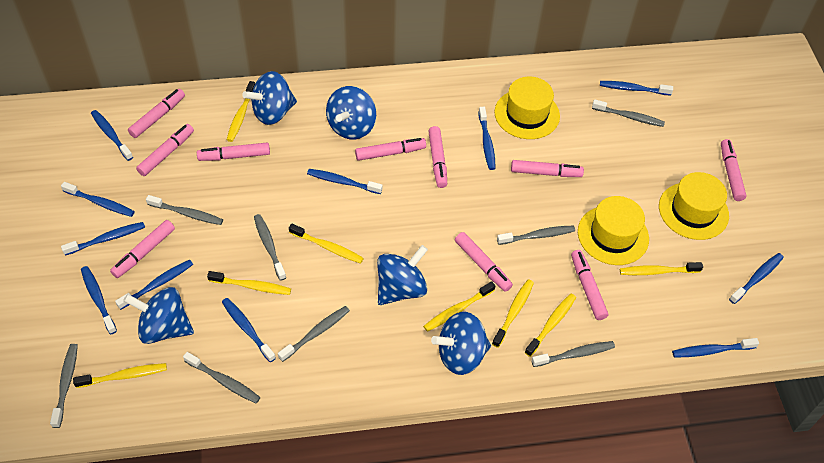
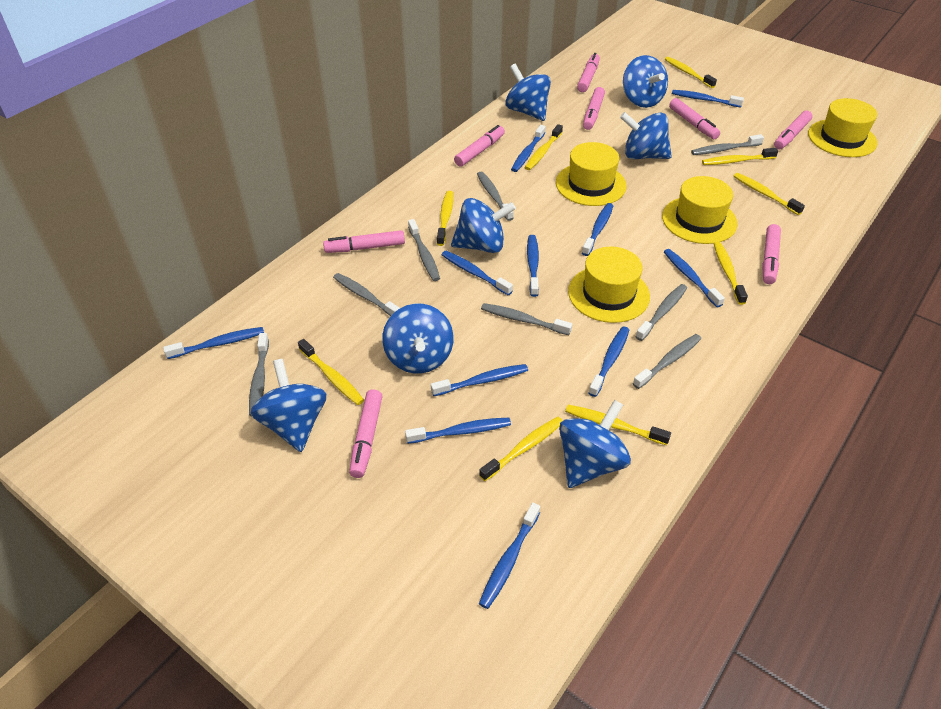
blue spinning top: [123,287,194,344] [242,71,297,125] [326,86,376,139] [377,245,428,305] [431,312,491,375] = 5 -> [250,359,327,452] [382,304,454,373] [451,198,516,253] [505,64,551,121] [559,400,631,488] [620,112,672,159] [623,55,668,108] = 7
pink marker: [110,220,175,278] [128,89,185,138] [136,124,194,176] [197,143,270,161] [355,138,426,161] [428,126,447,188] [455,232,513,292] [511,160,584,177] [571,250,608,320] [721,139,746,201] = 10 -> [323,230,405,253] [349,389,383,478] [454,125,505,167] [577,53,600,92] [583,87,605,130] [669,98,720,139] [762,224,781,284] [774,110,813,150] = 8
yellow hat: [494,77,560,139] [578,196,649,265] [659,172,729,240] = 3 -> [556,142,627,206] [568,247,650,323] [662,176,738,244] [808,98,877,157] = 4
yellow toothbrush: [73,363,167,388] [207,271,291,295] [227,81,255,142] [289,224,364,263] [423,281,495,332] [492,280,534,348] [525,294,576,357] [620,262,703,275] = 8 -> [298,339,364,405] [437,191,453,246] [479,417,563,481] [525,124,563,170] [565,405,671,445] [665,57,717,88] [702,148,778,165] [714,242,748,305] [734,173,805,215] = 9

